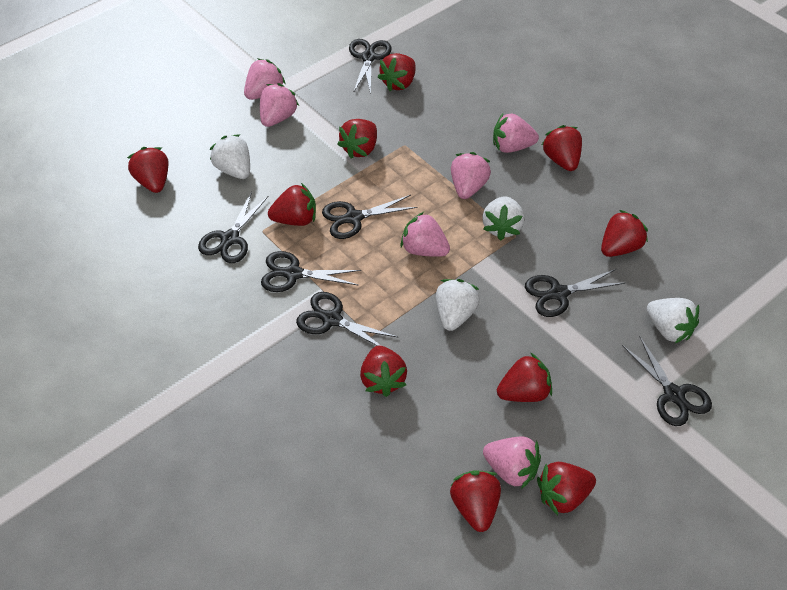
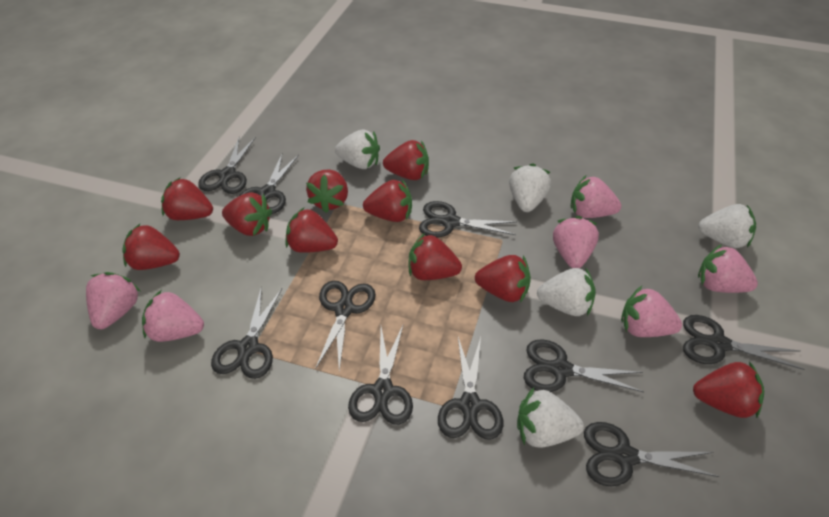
black scissors: [198,192,269,263] [261,251,361,292] [296,292,399,346] [322,195,418,239] [349,39,392,94] [525,269,625,317] [622,337,712,426] = 7 -> [198,137,256,194] [211,286,282,379] [238,154,299,214] [315,281,376,371] [348,326,413,425] [419,201,517,237] [438,337,503,439] [524,339,644,392] [584,422,720,486] [683,315,804,370] = 10
white strawberry: [210,134,250,179] [436,279,480,331] [482,197,524,241] [647,298,699,343] = 4 -> [335,129,380,169] [509,164,551,212] [517,388,584,448] [537,267,596,316] [698,204,756,248] = 5

